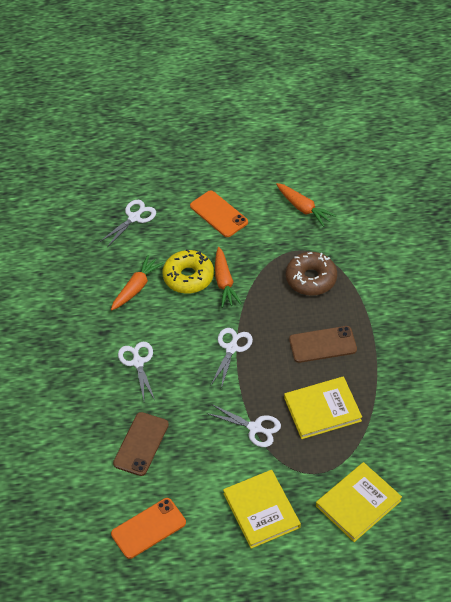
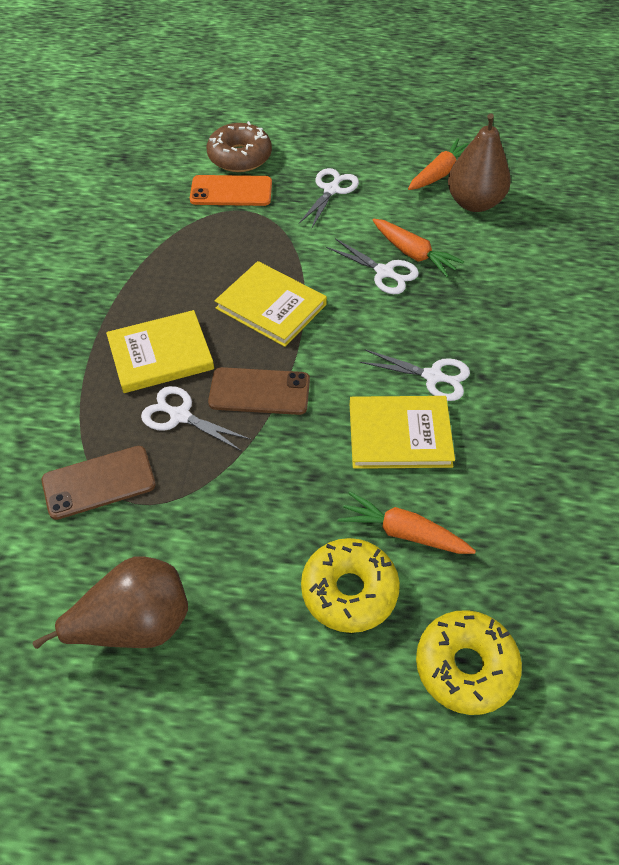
brown pear: none = 0 -> [33,556,188,649] [448,114,511,212] = 2
orange phone: [111,498,186,559] [190,190,248,237] = 2 -> [190,175,272,206] = 1
yellow donut: [163,249,214,294] = 1 -> [301,538,400,633] [416,610,522,715] = 2

